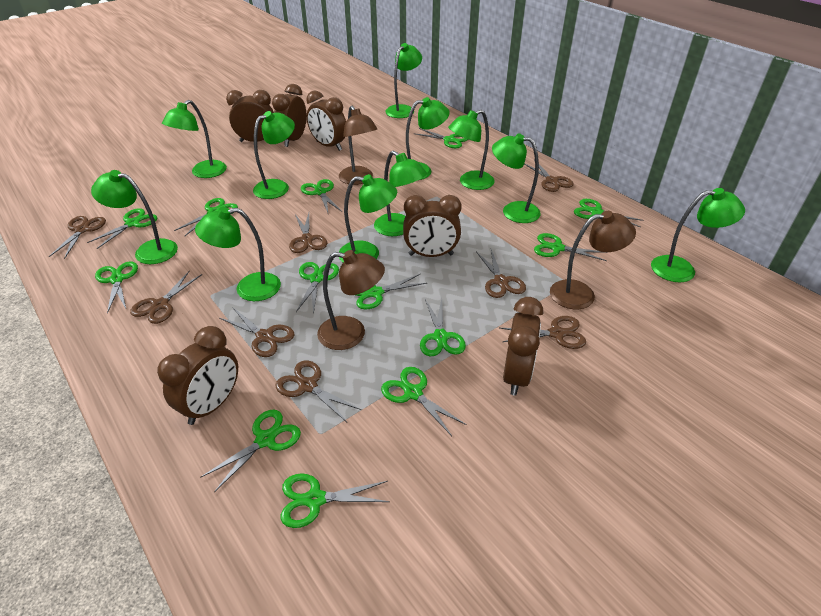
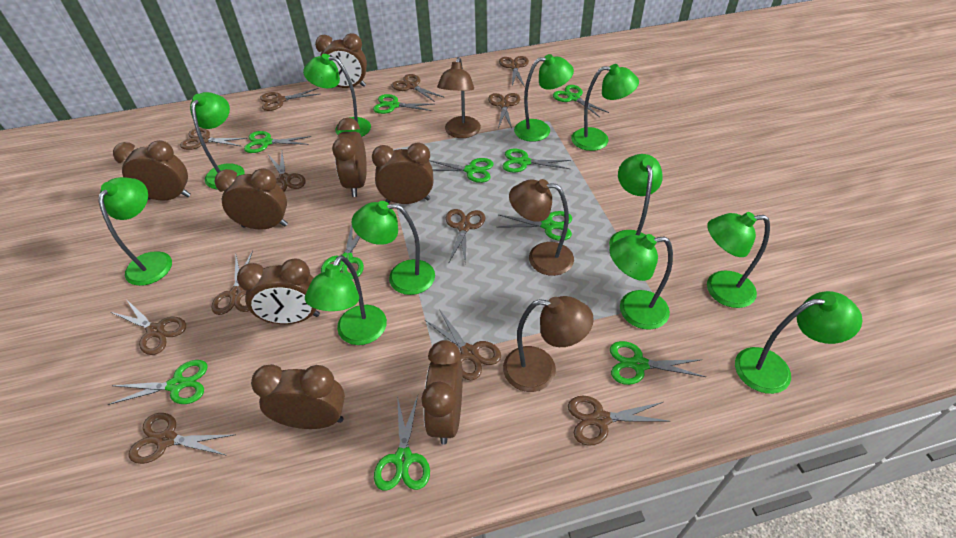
brown clock: [157,326,238,425] [226,90,274,142] [272,84,307,147] [306,91,346,151] [403,195,462,257] [503,297,543,396] = 6 -> [113,140,191,200] [215,168,288,230] [237,258,320,324] [251,364,345,429] [315,33,367,88] [332,117,367,197] [372,143,433,204] [421,340,463,444] = 8
brown scissors: [49,216,106,259] [130,270,202,324] [219,307,295,357] [275,360,361,422] [289,213,327,253] [476,249,526,298] [500,316,586,349] [524,160,574,192] = 8 -> [111,299,186,355] [129,413,234,464] [180,128,247,150] [211,250,253,315] [260,88,320,111] [268,152,306,191] [392,74,445,102] [425,309,501,380] [446,209,485,265] [488,93,520,128] [499,56,529,87] [568,396,671,446] = 12
green scissors: [87,208,157,249] [95,261,138,314] [174,198,238,236] [200,409,301,492] [280,473,390,528] [296,262,339,314] [301,179,342,213] [356,274,427,309] [381,367,467,436] [413,128,468,148] [420,299,466,356] [534,233,608,261] [574,199,644,227] = 13 -> [107,360,208,405] [244,131,311,153] [321,225,364,279] [373,94,434,114] [374,395,430,490] [429,158,494,183] [498,211,572,241] [503,149,571,173] [553,85,609,117] [610,341,706,385] = 10

